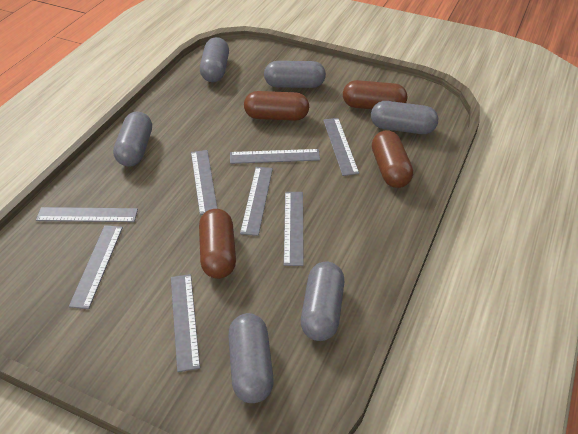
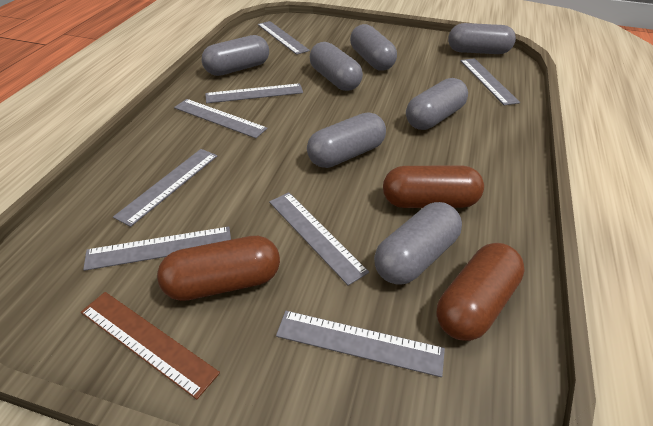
brown capsule: [199,209,236,279] [244,91,309,121] [343,80,407,109] [372,130,413,188] = 4 -> [157,236,280,301] [383,166,484,208] [436,243,525,341] = 3
brown ruler: none = 0 -> [81,292,220,400] = 1
grey capsule: [113,111,152,167] [200,37,229,82] [228,313,274,403] [264,61,326,88] [301,262,344,341] [371,101,438,134] = 6 -> [202,35,269,76] [307,113,386,168] [310,42,363,91] [350,24,397,71] [374,202,462,285] [406,78,468,130] [448,23,516,54] = 7

